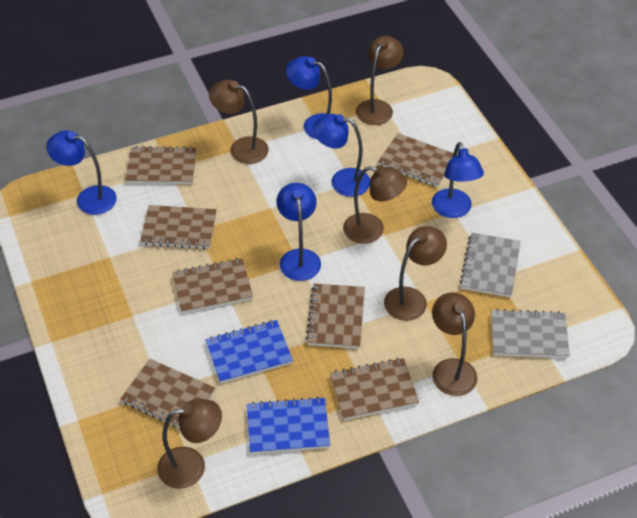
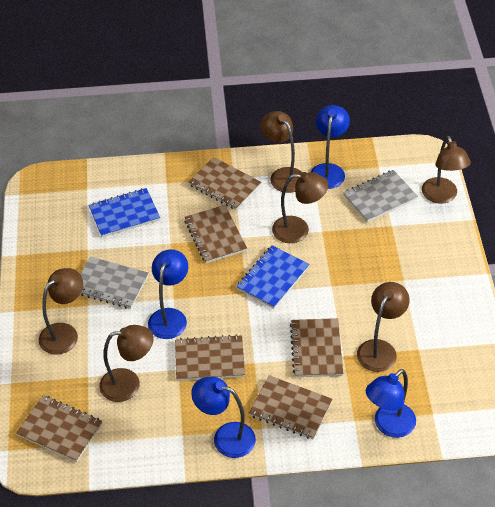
blue lamp: [46,130,117,215] [277,183,321,281] [286,56,332,139] [313,114,370,197] [432,142,484,218] = 5 -> [148,249,188,339] [191,377,256,458] [311,105,350,189] [366,369,416,438] = 4
brown notebook: [120,359,215,428] [126,146,197,184] [140,205,217,249] [172,258,253,314] [306,284,365,349] [330,358,419,420] [378,133,453,187] = 7 -> [16,395,103,462] [175,334,245,381] [184,205,247,263] [188,157,262,210] [249,375,332,439] [290,318,343,377] = 6

